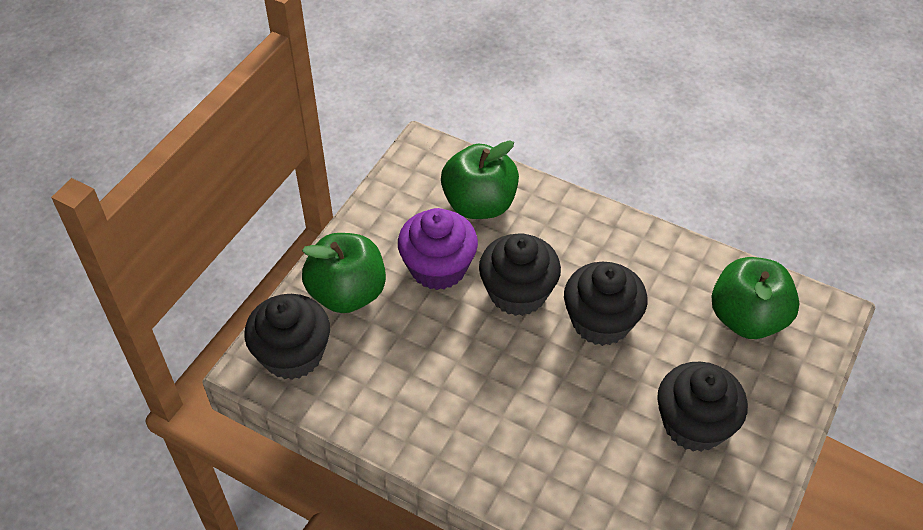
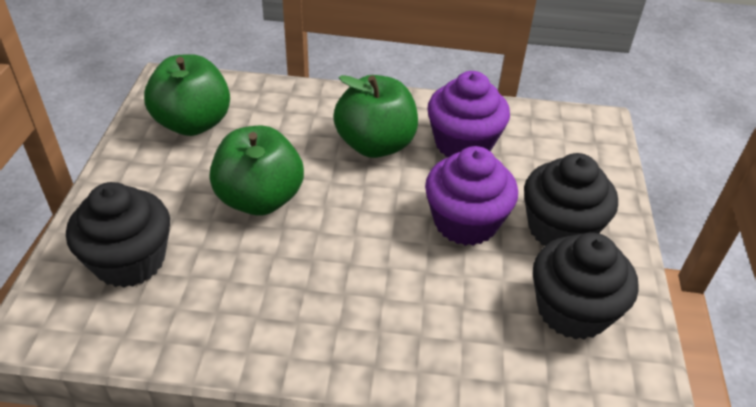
black cupcake: [244,294,330,380] [479,233,561,316] [564,262,647,346] [657,362,748,452] = 4 -> [66,182,170,288] [524,153,618,246] [533,233,639,340] = 3
purple cupcake: [398,208,478,290] = 1 -> [425,146,518,246] [427,71,510,157] = 2

